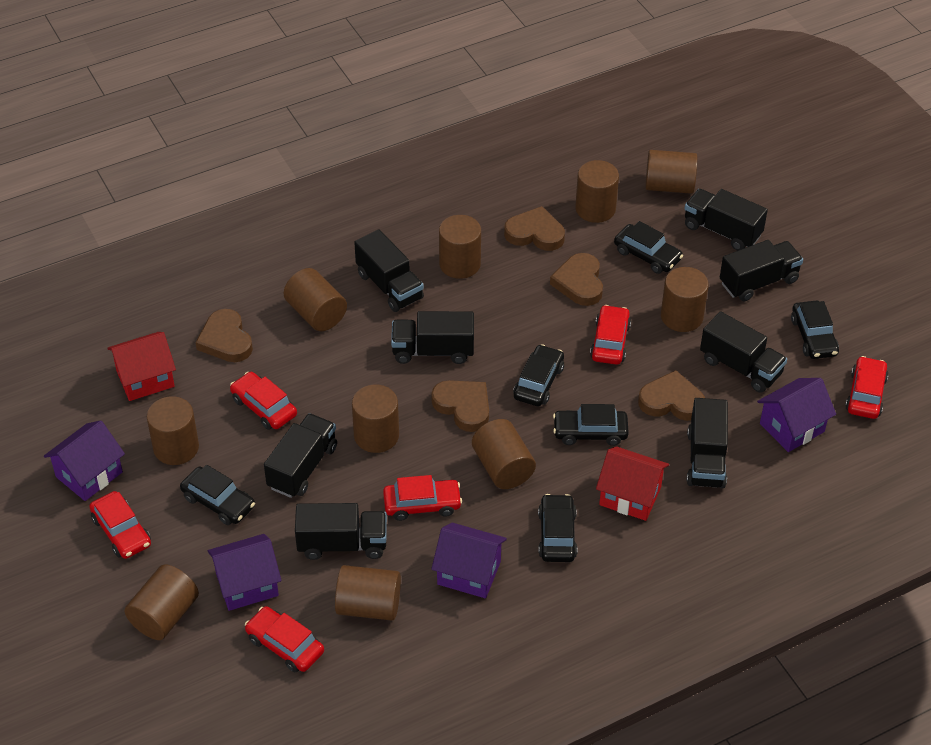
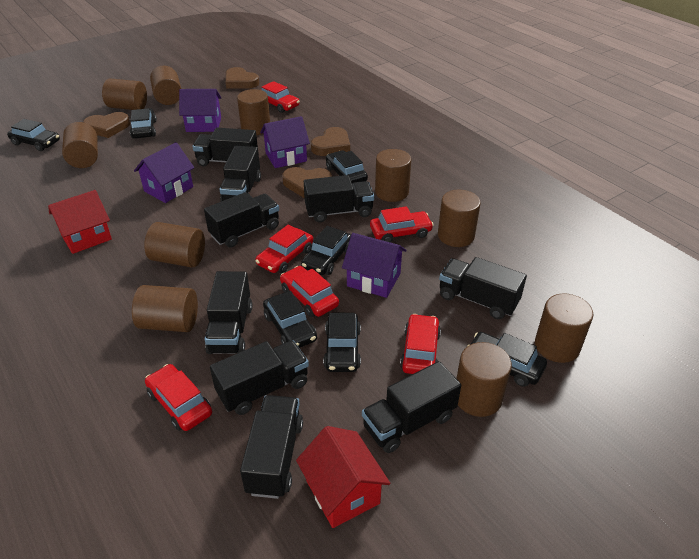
black car: [180,465,255,525] [513,344,564,406] [538,494,578,562] [553,404,629,446] [614,221,683,274] [791,300,839,359] = 6 -> [7,119,60,151] [130,108,157,139] [263,291,317,348] [301,226,351,275] [323,313,361,372] [326,150,368,183] [468,332,547,387] = 7
black truck: [264,413,337,498] [295,503,387,560] [354,229,424,312] [391,311,474,364] [685,189,768,251] [687,398,728,489] [700,311,787,393] [720,240,803,301] = 8 -> [192,128,258,166] [204,192,279,247] [204,271,252,354] [210,340,309,415] [219,146,261,201] [240,395,303,499] [304,175,374,222] [362,361,461,453] [439,257,527,319] = 9
brown heart: [195,309,253,362] [431,380,489,432] [504,206,565,251] [550,253,603,306] [638,370,705,421] = 5 -> [83,112,130,138] [225,67,259,89] [282,167,332,198] [311,127,350,156] = 4

